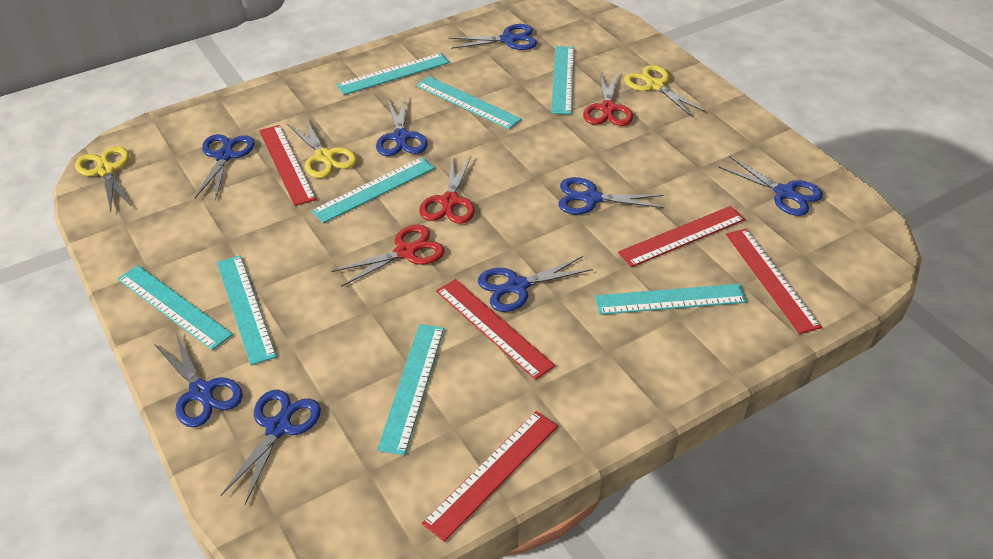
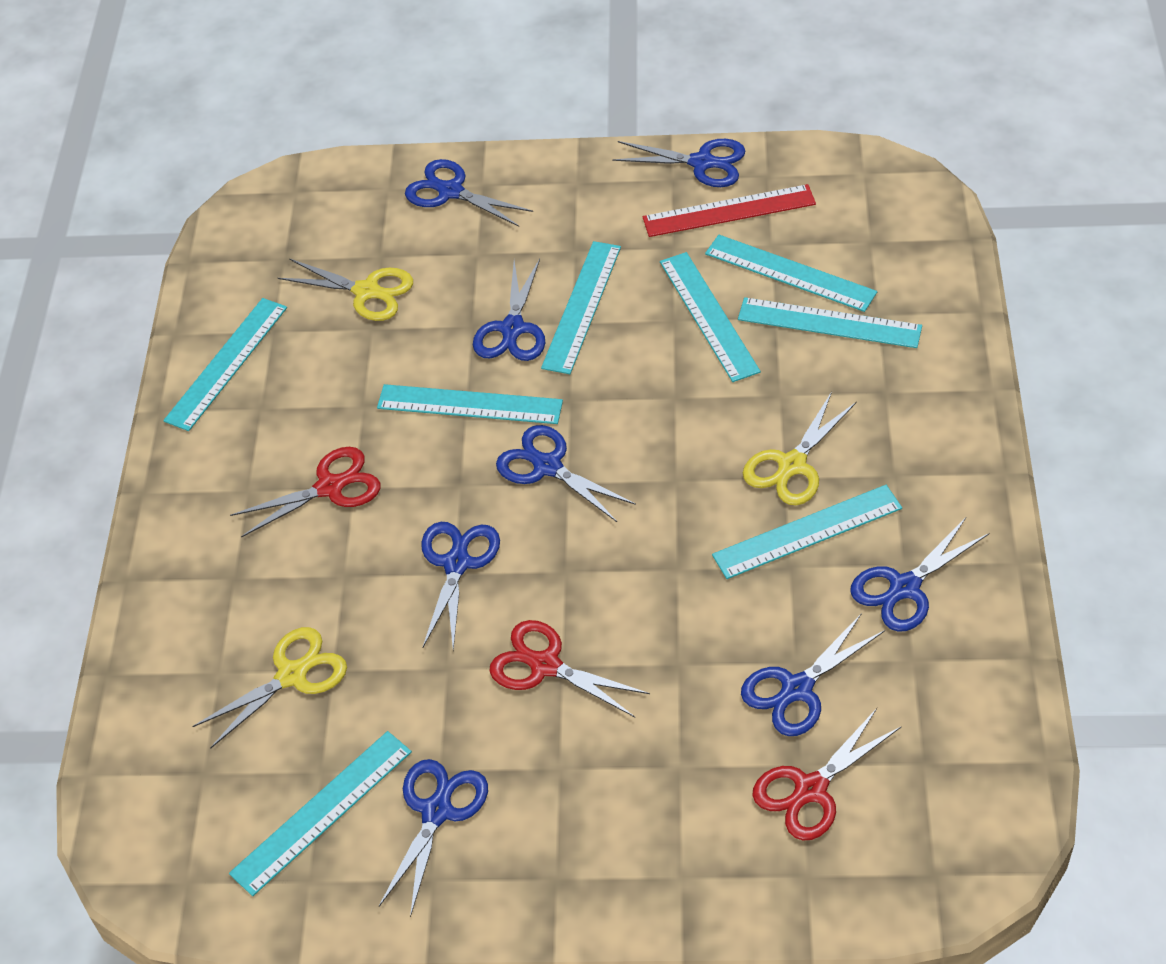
red ruler: [259,125,316,206] [422,411,558,542] [436,279,555,380] [618,206,745,267] [726,228,822,334] = 5 -> [643,184,816,237] = 1

